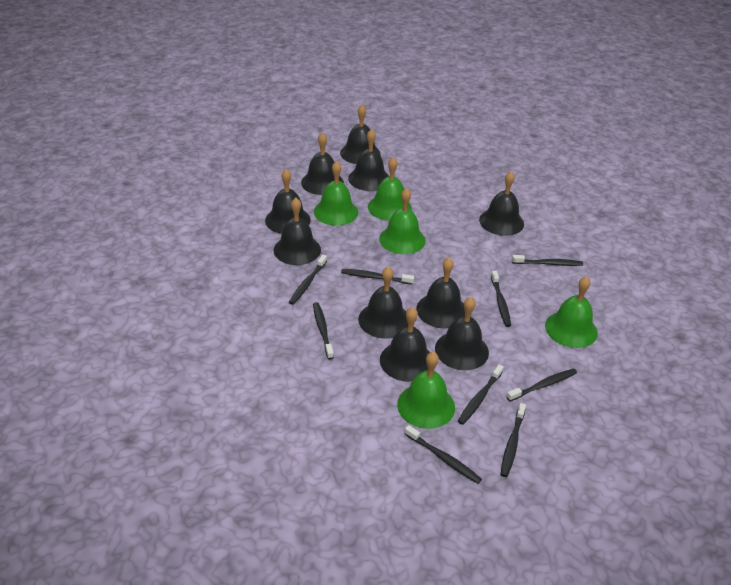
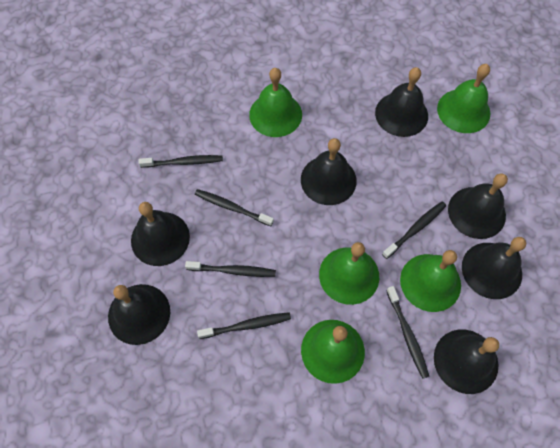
black bell: [265,169,311,234] [273,198,321,265] [301,132,344,195] [340,105,381,164] [348,129,389,191] [358,267,408,339] [380,307,430,382] [416,258,465,329] [435,297,489,370] [479,171,524,236] = 10 -> [108,284,170,345] [131,202,190,266] [301,138,357,205] [375,67,428,137] [434,329,499,394] [448,173,508,239] [462,237,526,299] = 7
black toothbrush: [289,255,327,305] [313,302,334,359] [341,269,414,285] [404,425,482,484] [458,364,504,425] [491,271,511,327] [500,403,526,477] [507,369,577,401] [512,255,583,266] = 9 -> [139,155,223,168] [185,261,276,277] [195,189,274,226] [197,312,291,339] [382,201,446,259] [386,286,429,379] = 6

